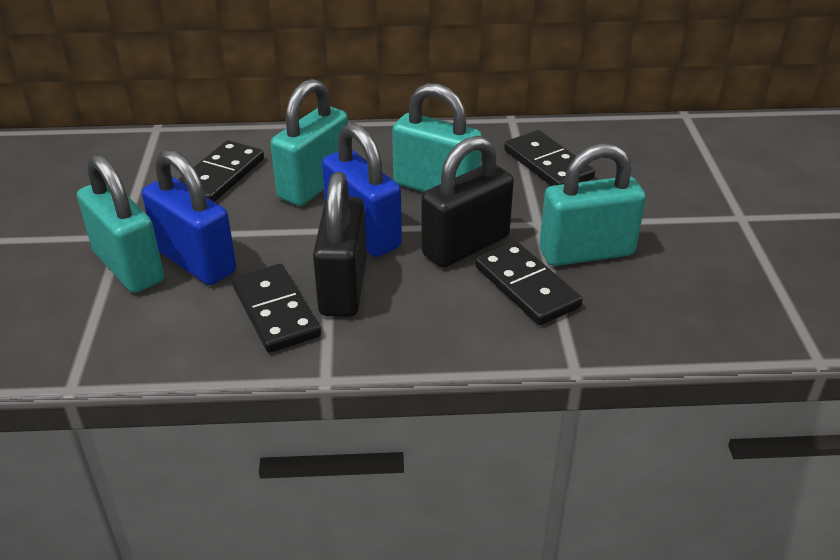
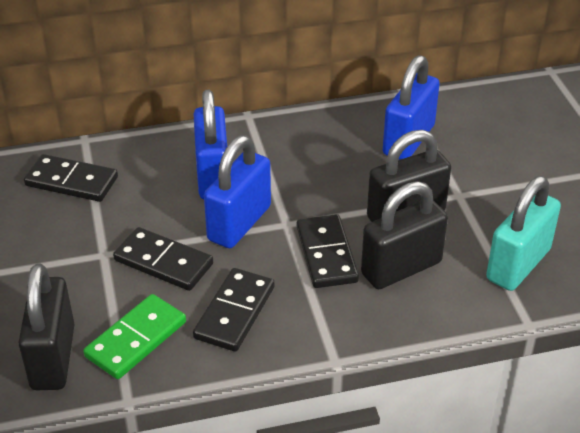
black padlock: [313,172,367,317] [421,136,514,268] = 2 -> [18,263,75,390] [361,181,448,289] [367,130,451,222] = 3
blue padlock: [142,149,236,285] [322,123,402,257] = 2 -> [193,90,227,199] [204,135,271,248] [383,55,440,160] = 3
green domino: none = 0 -> [83,294,186,379] = 1
turquoise padlock: [77,154,164,293] [270,79,348,206] [392,83,482,192] [540,143,646,266] = 4 -> [486,176,561,291] = 1

